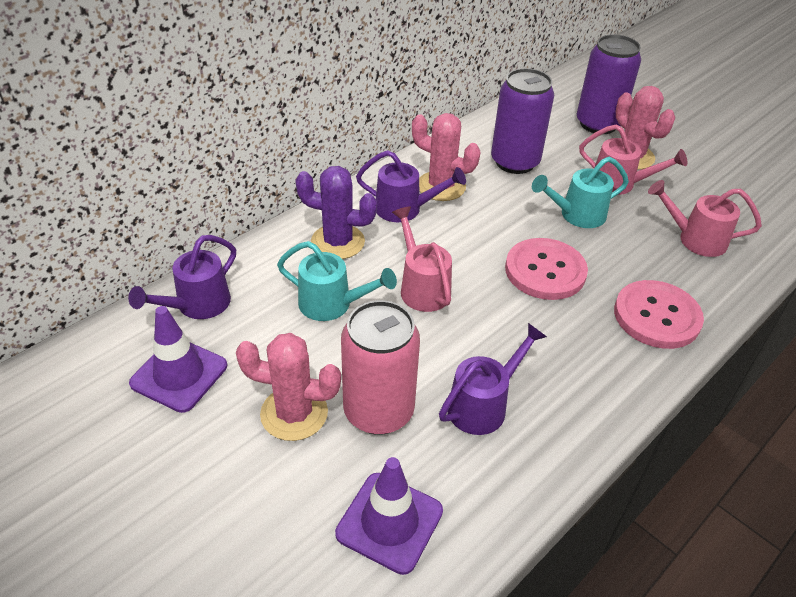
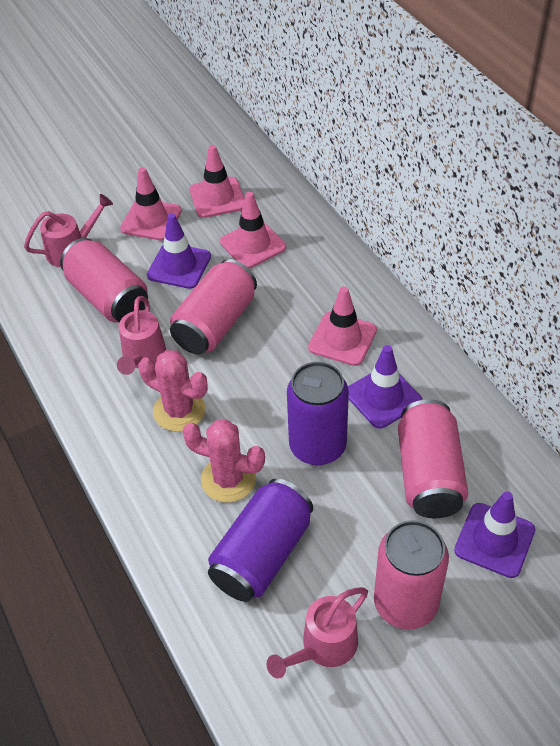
pink button: [505,238,588,300] [614,280,704,349] = 2 -> none = 0
pink cactus: [236,333,341,441] [412,113,481,201] [616,86,675,170] = 3 -> [138,350,208,432] [182,419,265,503] = 2
pink can: [341,300,420,435] = 1 -> [60,238,148,323] [170,259,257,355] [374,520,449,630] [398,399,468,518] = 4
pink traffic cone: none = 0 -> [120,167,182,240] [190,145,245,218] [220,192,286,269] [308,286,377,366] = 4
purple cactus: [295,166,377,259] = 1 -> none = 0
purple traffic cone: [129,306,227,413] [335,457,443,575] = 2 -> [147,213,211,289] [348,345,422,429] [454,491,535,578] = 3
purple watering can: [128,235,236,319] [356,150,466,222] [439,323,547,435] = 3 -> none = 0
turquoise watering can: [277,241,397,321] [532,157,629,228] = 2 -> none = 0

